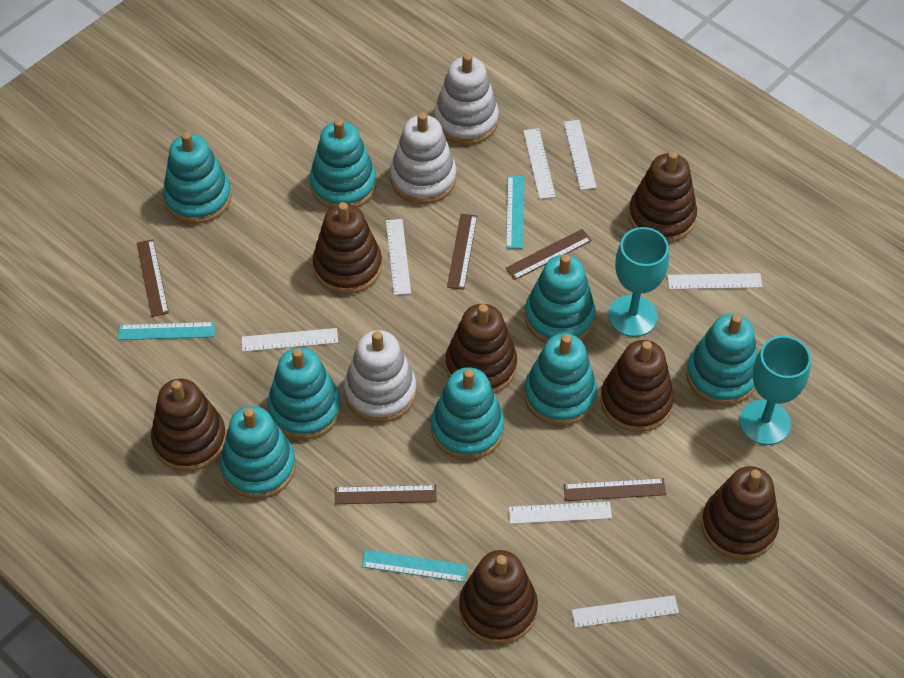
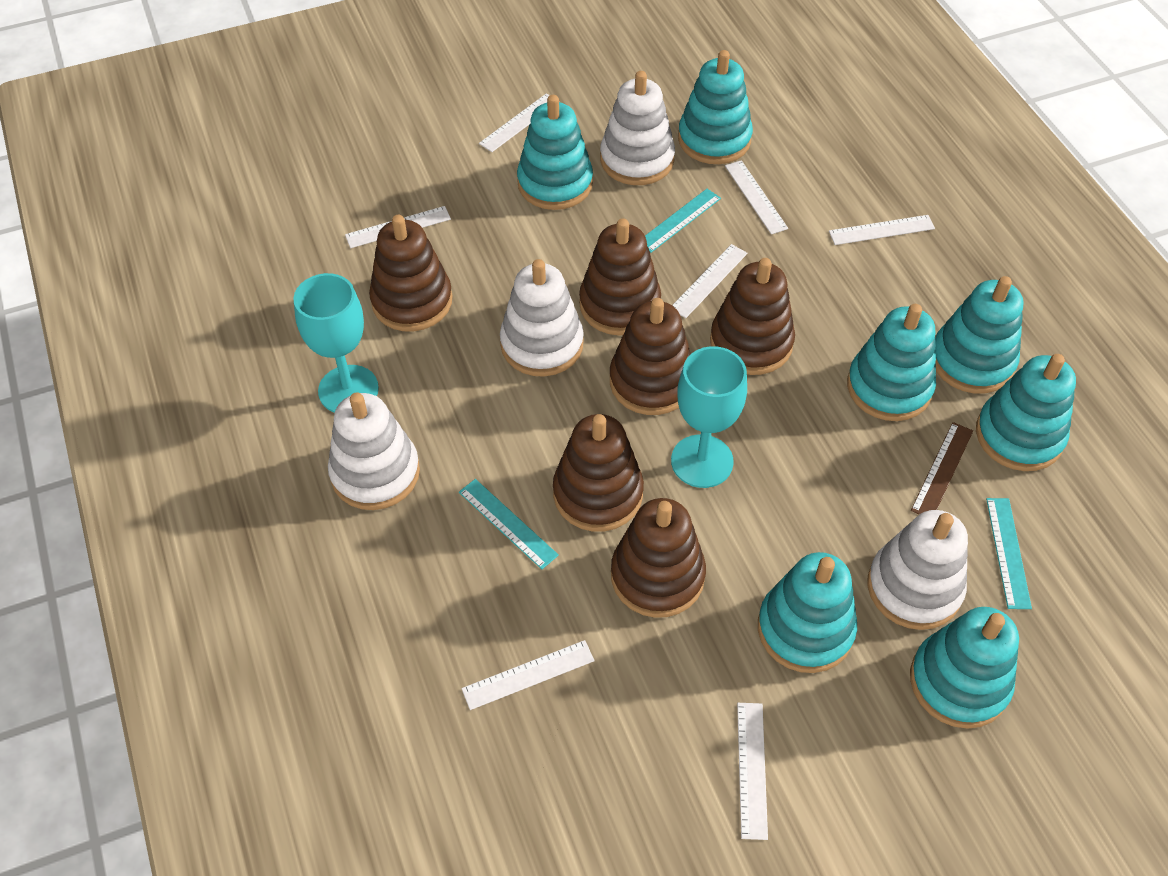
brown ruler: [137,239,169,317] [335,485,437,504] [447,214,477,290] [506,229,592,280] [563,478,666,501] = 5 -> [911,422,973,515] = 1
brown stacking toy: [151,379,226,471] [312,202,382,294] [446,304,517,394] [459,550,538,645] [600,340,674,432] [628,151,697,243] [701,466,779,560] = 7 -> [369,215,452,331] [553,414,644,532] [579,218,661,336] [610,298,691,415] [611,498,706,618] [710,258,795,375] = 6
turquoise stacking toy: [163,132,232,224] [220,406,296,499] [267,347,341,440] [310,119,377,208] [431,367,504,460] [524,333,597,426] [525,254,596,343] [686,314,757,406] = 8 -> [517,95,593,210] [678,50,753,164] [758,552,857,673] [847,304,936,421] [910,607,1019,729] [935,276,1023,394] [976,354,1076,471] = 7
white stacking toy: [344,330,416,423] [390,112,456,204] [434,53,499,145] = 3 -> [328,392,420,510] [500,259,584,377] [600,71,675,185] [867,510,968,630] = 4

